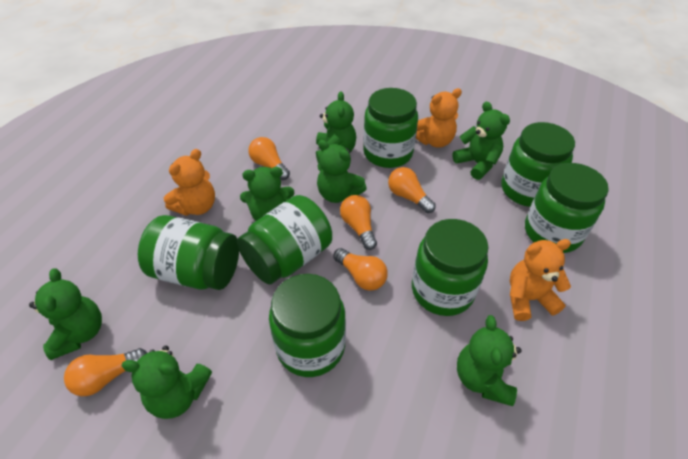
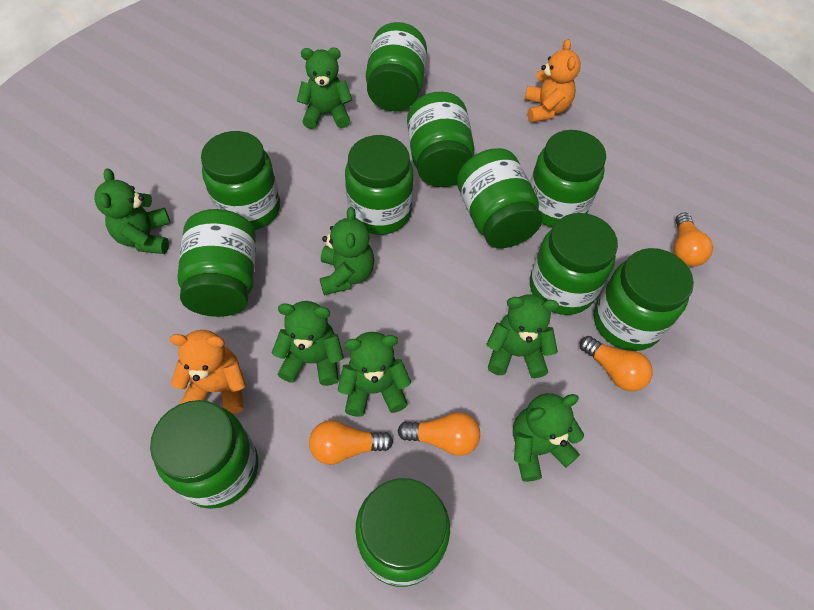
green jar: [138,215,239,290] [237,195,332,284] [269,274,346,377] [363,88,418,168] [412,219,488,316] [501,122,575,207] [525,163,609,253] = 7 -> [150,400,258,509] [177,209,256,317] [201,131,280,230] [345,135,413,235] [355,478,450,587] [366,22,427,111] [407,92,475,187] [457,148,542,248] [530,130,606,227] [530,213,618,315] [594,248,694,351] = 11
orange light bulb: [64,348,147,396] [249,137,290,180] [333,248,388,291] [340,195,377,250] [388,167,436,213] = 5 -> [309,420,393,465] [397,412,480,456] [580,336,653,391] [674,213,713,266] = 4
orange teddy bear: [164,149,215,216] [416,88,462,148] [510,239,571,321] = 3 -> [169,330,246,414] [524,39,581,123] = 2

